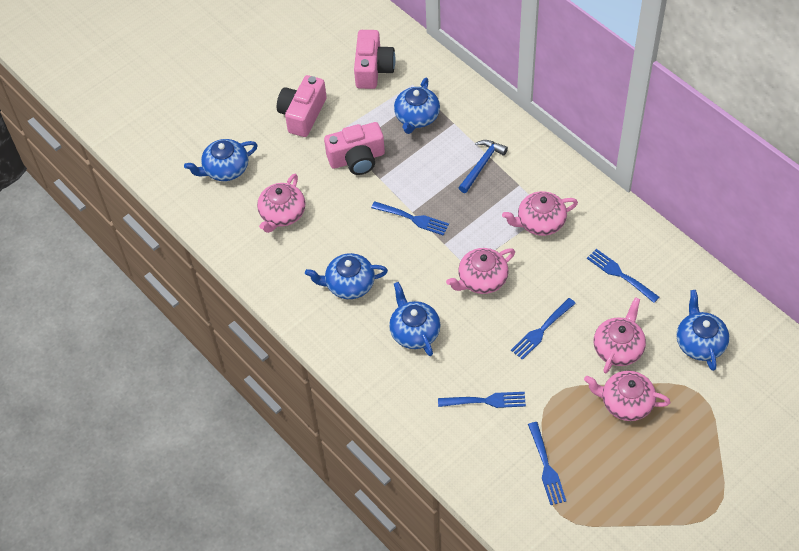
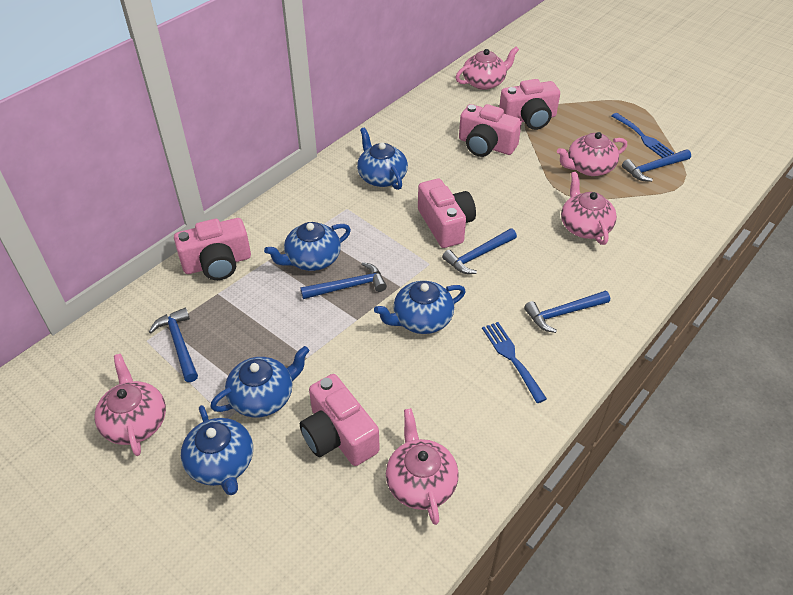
blue fork: [371,201,449,236] [438,392,526,408] [511,298,576,360] [528,422,566,505] [587,249,659,303] = 5 -> [482,322,547,403] [611,113,674,158] = 2
blue hammer: [459,140,508,193] = 1 -> [149,308,198,382] [300,262,387,299] [442,228,517,274] [524,291,610,333] [622,149,691,182] = 5
pink camera: [277,75,327,137] [324,122,385,175] [354,30,395,89] = 3 -> [174,218,251,280] [300,374,380,466] [418,179,476,248] [459,104,522,157] [499,79,560,130] = 5

